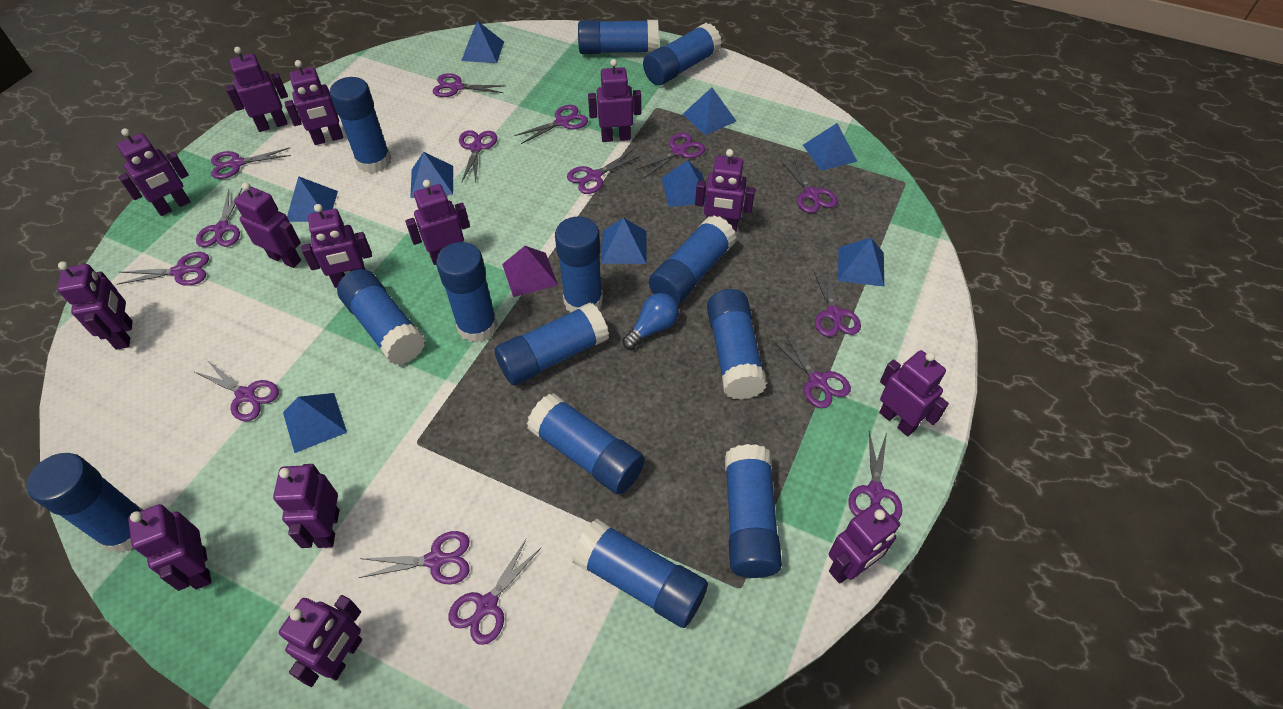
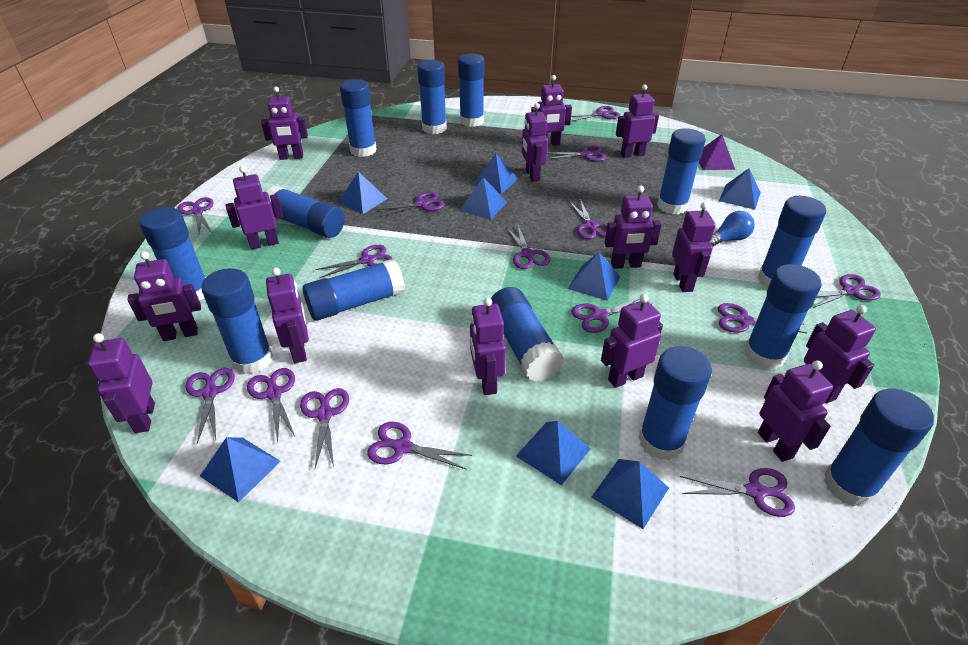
blue pyramid: [283,393,347,453] [287,176,338,222] [410,152,453,198] [461,21,504,63] [601,218,647,264] [662,160,706,207] [683,88,736,135] [803,123,857,171] [838,238,884,286] = 9 -> [200,437,281,502] [338,172,387,214] [459,177,507,220] [472,154,518,194] [516,421,591,485] [568,252,620,301] [592,459,669,529] [719,168,761,210] = 8

